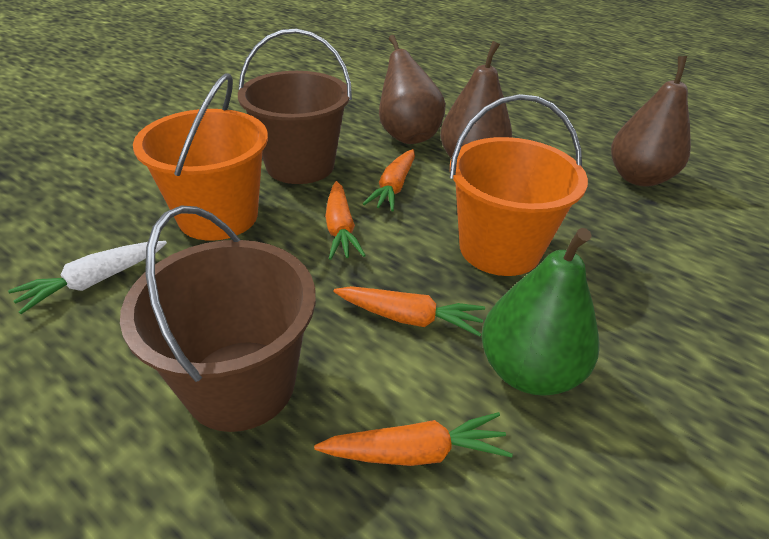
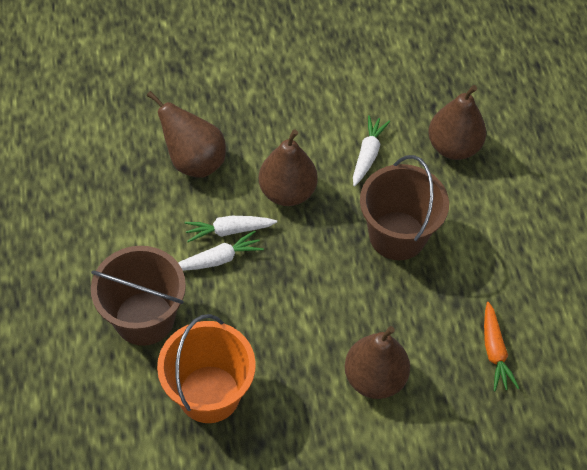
brown pear: [379,35,446,144] [440,41,512,158] [611,56,691,187] = 3 -> [147,91,226,178] [259,130,318,206] [345,326,410,399] [428,85,486,160] = 4
green pear: [482,228,599,396] = 1 -> none = 0
orange bucket: [133,73,268,241] [450,94,588,276] = 2 -> [157,314,256,423] = 1
orange carrot: [314,412,513,466] [325,181,366,260] [334,286,485,337] [363,149,415,211] = 4 -> [484,302,519,391] = 1
white carrot: [8,241,167,314] = 1 -> [178,231,264,271] [184,216,277,242] [353,115,390,186] = 3

